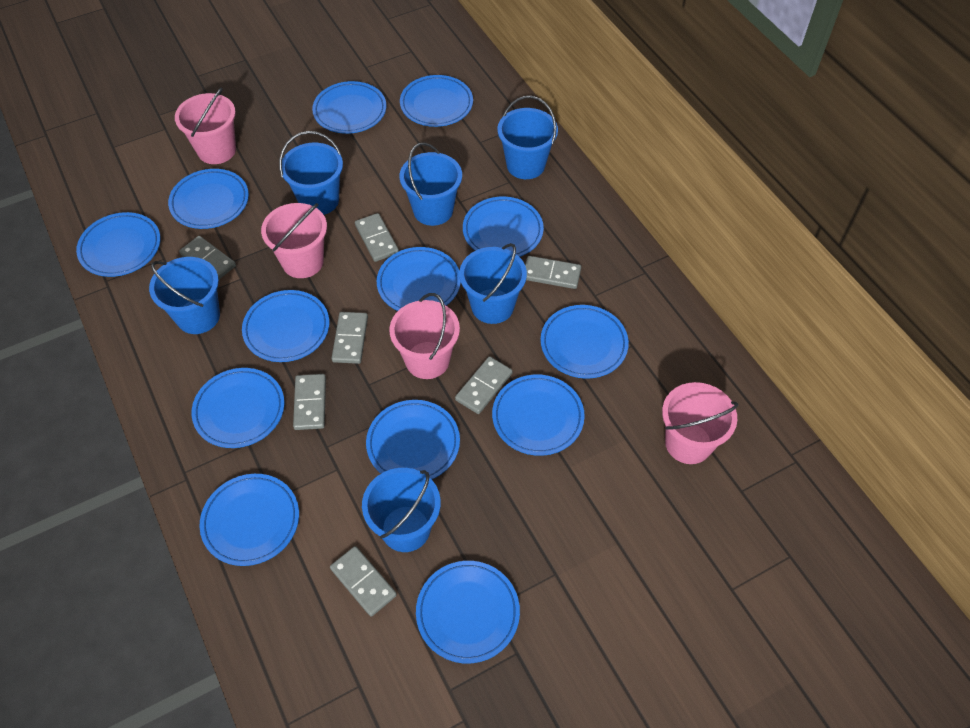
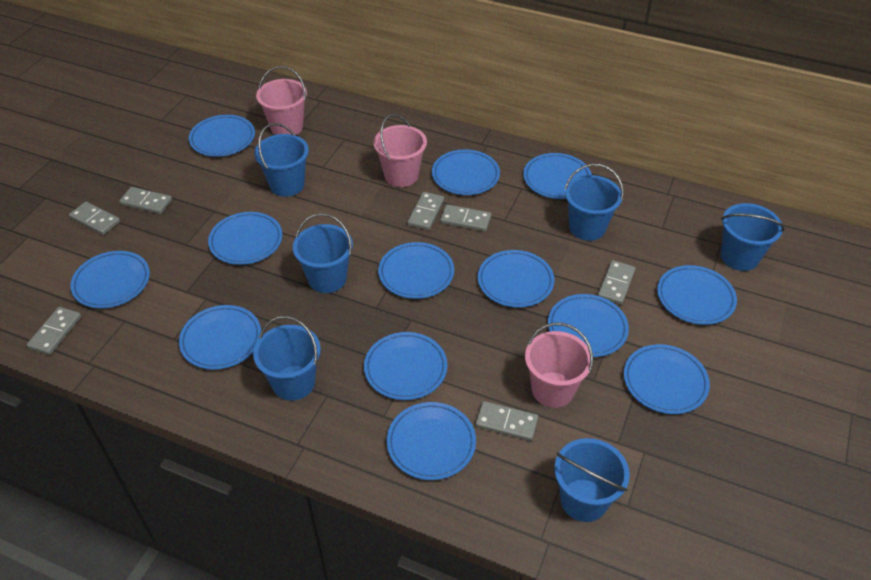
pink bucket: [175,88,236,164] [261,203,327,278] [389,293,460,379] [662,382,738,464] = 4 -> [256,66,307,135] [374,114,427,187] [525,323,593,408] = 3

